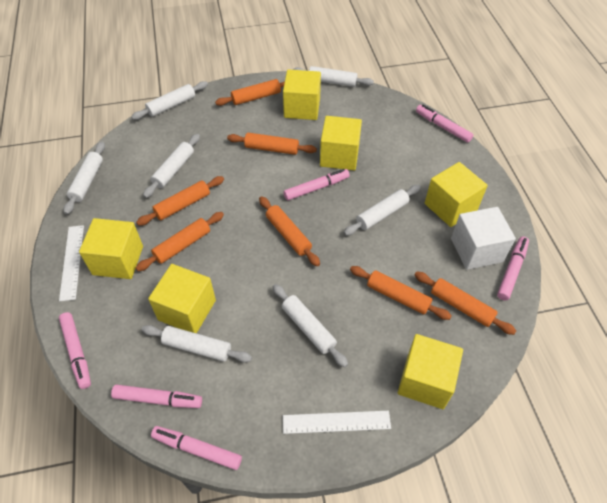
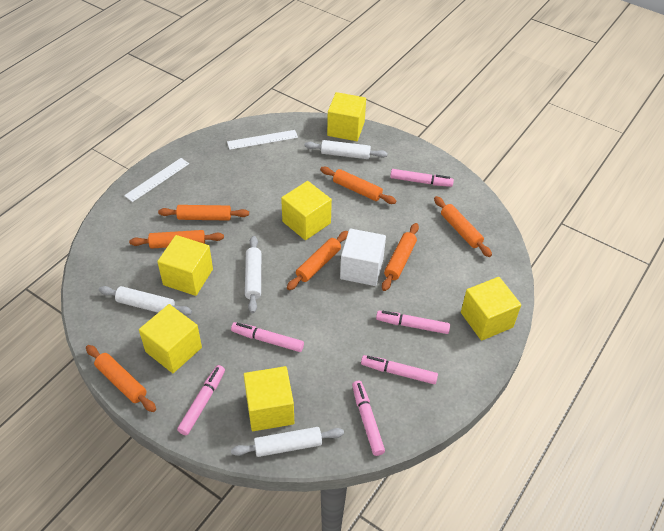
white rolling pin: [64,142,105,214] [131,81,208,120] [142,325,252,363] [143,134,200,198] [273,284,348,368] [293,66,374,87] [344,185,421,236] = 7 -> [99,286,192,316] [231,427,344,457] [245,236,261,313] [304,140,387,159] = 4

